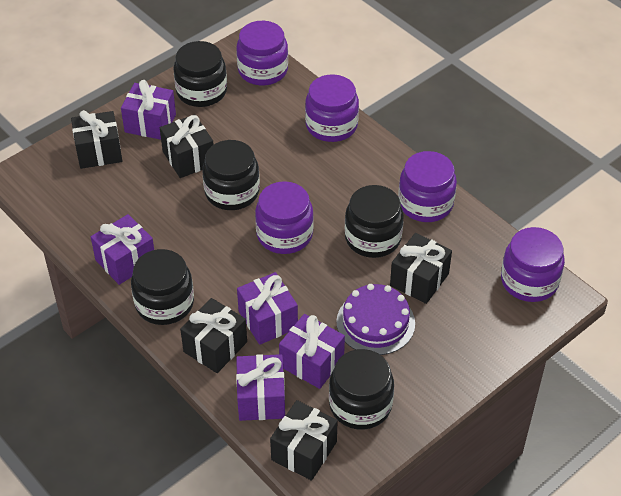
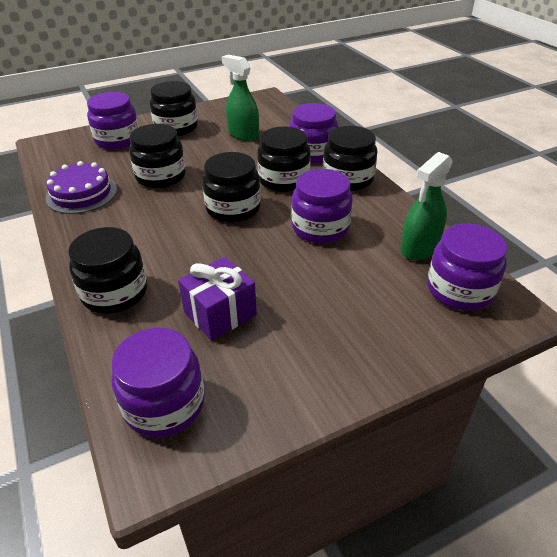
black gift: [71,110,122,169] [160,114,214,178] [180,298,247,373] [270,400,338,481] [390,233,452,304] = 5 -> none = 0
black jar: [131,249,194,325] [173,41,227,107] [202,140,260,210] [329,349,394,430] [345,185,404,258] = 5 -> [68,227,147,314] [129,124,186,188] [150,81,198,136] [202,152,261,223] [257,126,311,192] [323,126,377,191] = 6
green spray bottle: none = 0 -> [222,55,259,141] [400,152,453,260] = 2
purple gift: [91,214,154,285] [121,80,176,140] [236,354,285,421] [237,272,298,345] [279,314,345,389] = 5 -> [178,257,257,341] = 1

